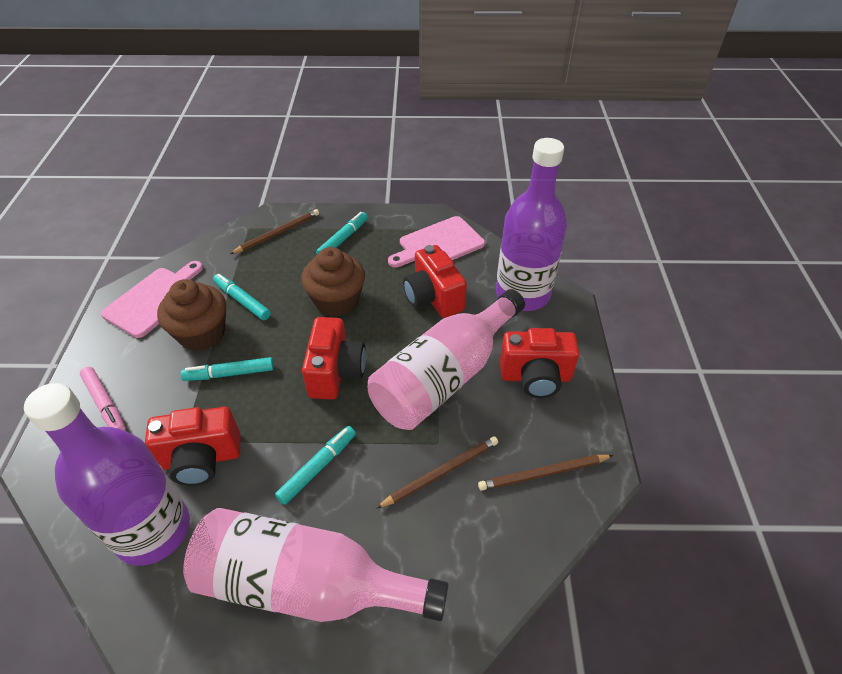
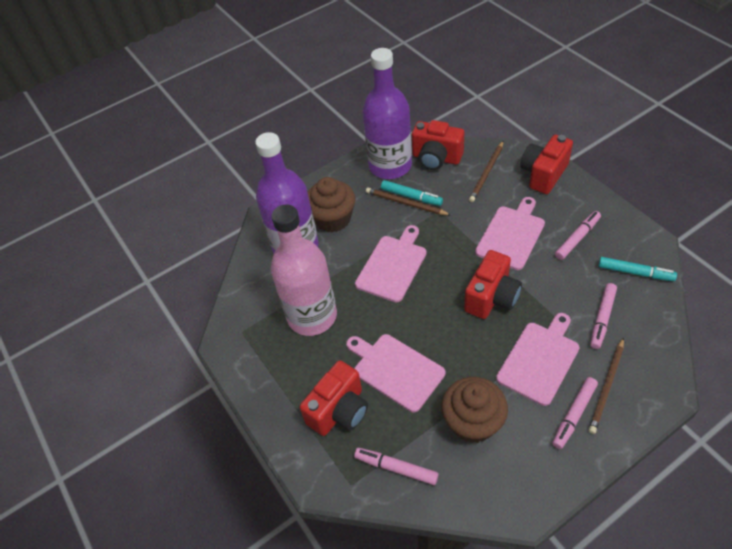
pink bottle: [183,508,449,622] [368,289,525,430] = 2 -> [271,204,337,336] = 1
pink cutting board: [101,261,203,338] [388,216,485,268] = 2 -> [346,334,445,412] [355,225,427,303] [475,197,545,270] [496,313,580,406] = 4
pink marker: [80,367,126,431] = 1 -> [354,448,439,485] [552,377,598,449] [555,211,601,260] [590,283,617,349] = 4
turquoise marker: [181,357,274,381] [213,274,271,320] [275,426,356,505] [316,212,368,255] = 4 -> [381,180,443,206] [598,257,677,281] = 2

